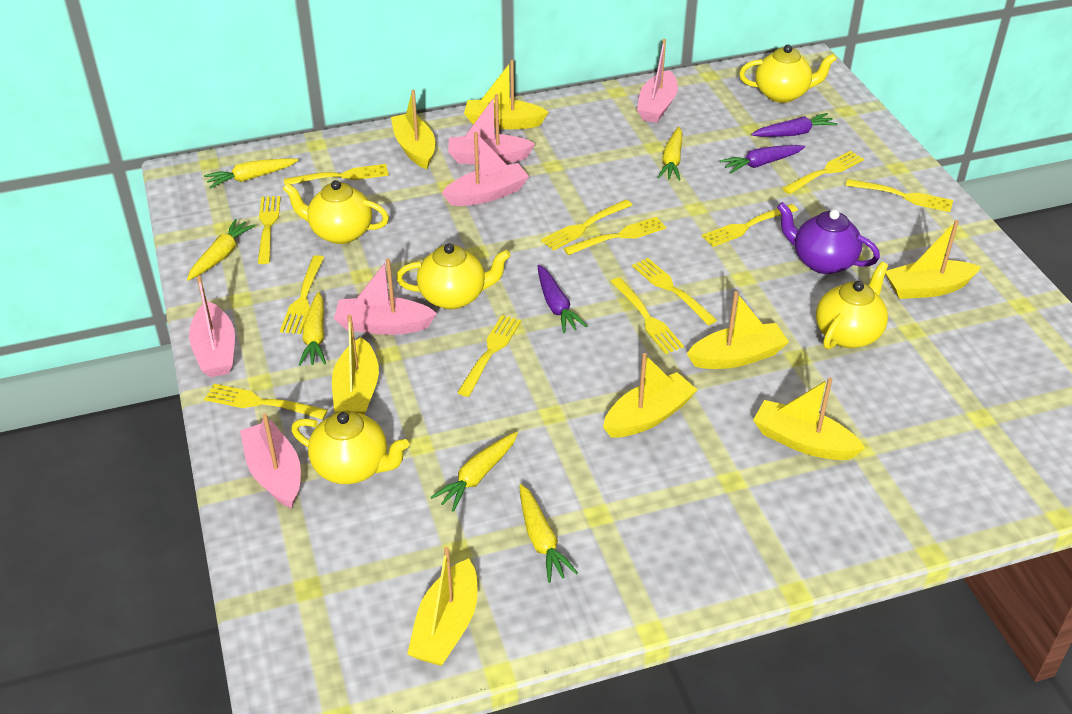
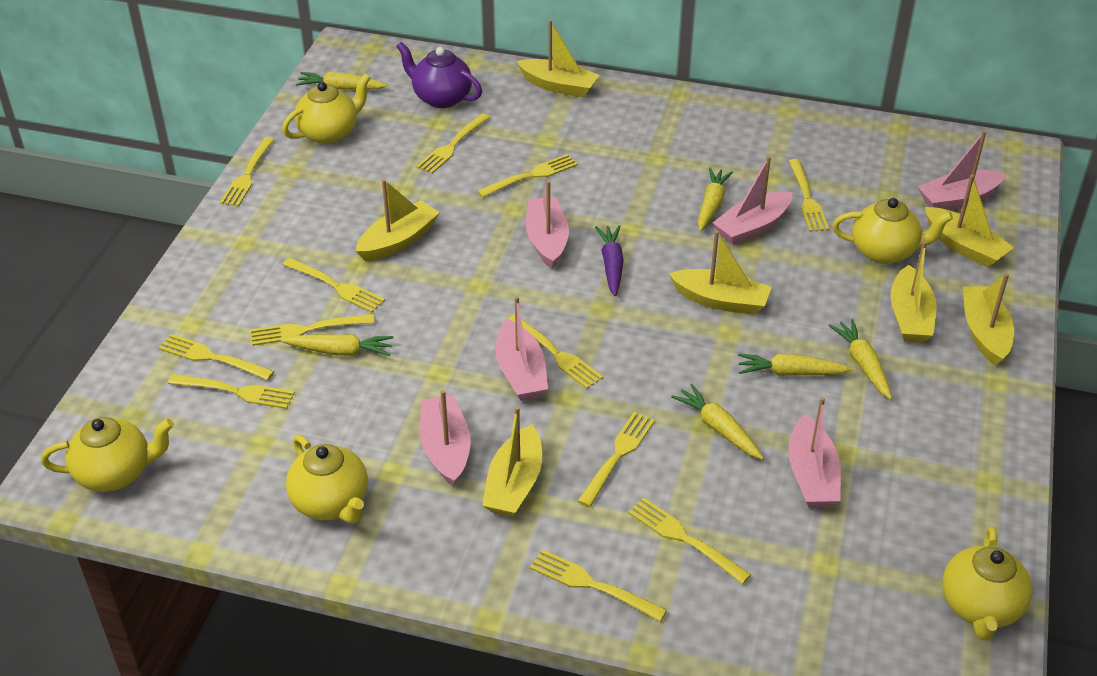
purple carrot: [538,265,588,333] [720,145,805,173] [751,113,837,137] = 3 -> [595,225,624,296] = 1
yellow boat: [332,315,379,415] [391,90,435,169] [407,547,478,666] [464,60,548,129] [603,353,697,437] [687,291,789,369] [753,377,865,460] [885,220,981,299] = 8 -> [356,179,440,261] [482,406,542,517] [516,20,600,98] [669,230,772,315] [890,241,937,343] [925,174,1014,268] [963,273,1014,366] = 7

